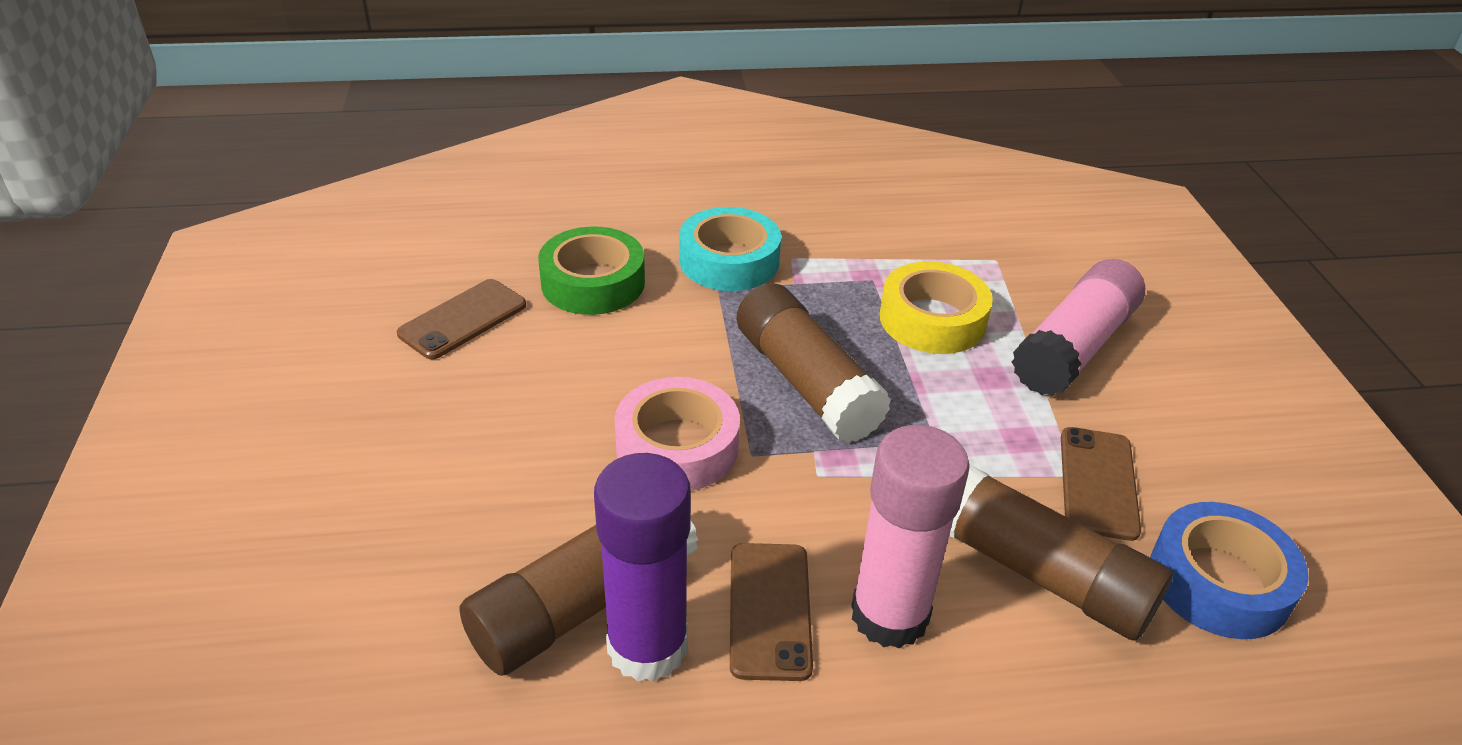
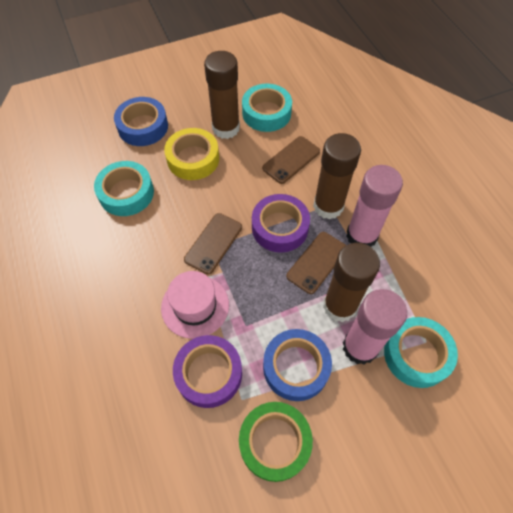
blue tape: [1150,502,1309,639] = 1 -> [114,97,168,146] [263,329,332,401] = 2
pink hat: none = 0 -> [161,271,229,339] = 1
pink tape: [614,377,740,491] = 1 -> none = 0
purple glue stick: [594,453,691,682] = 1 -> none = 0
purple tape: none = 0 -> [173,335,242,408] [252,194,310,253] = 2
turquoise tape: [679,207,781,291] = 1 -> [94,161,154,216] [242,84,292,132] [384,317,458,388] = 3

